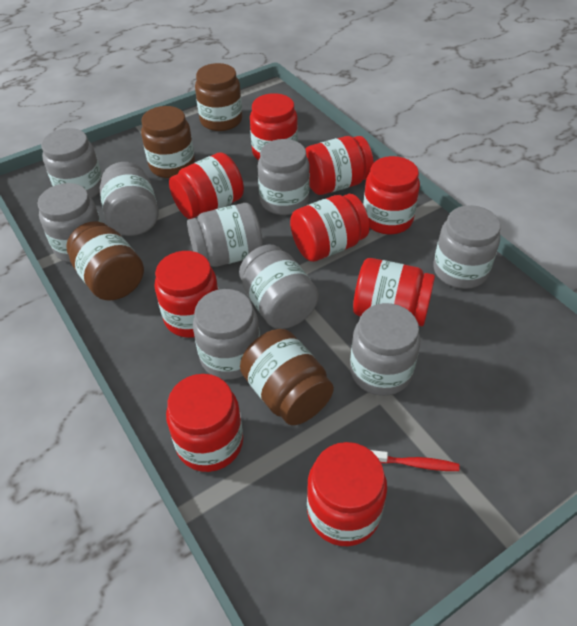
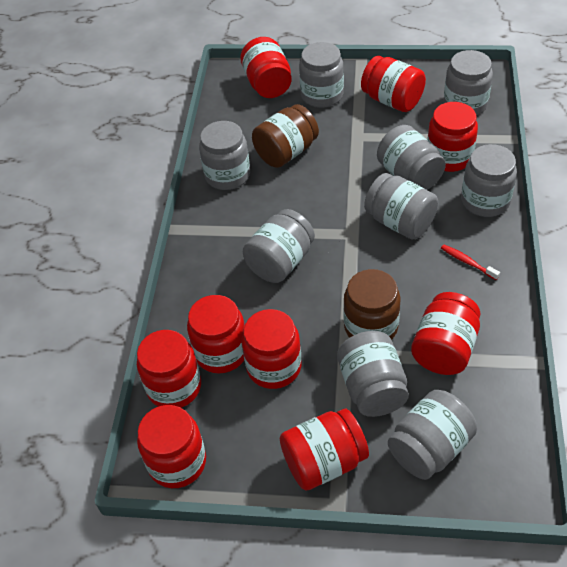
brown jar: [66,221,144,301] [141,106,195,178] [195,63,242,131] [240,329,334,425] = 4 -> [252,104,319,168] [343,269,401,340] = 2

